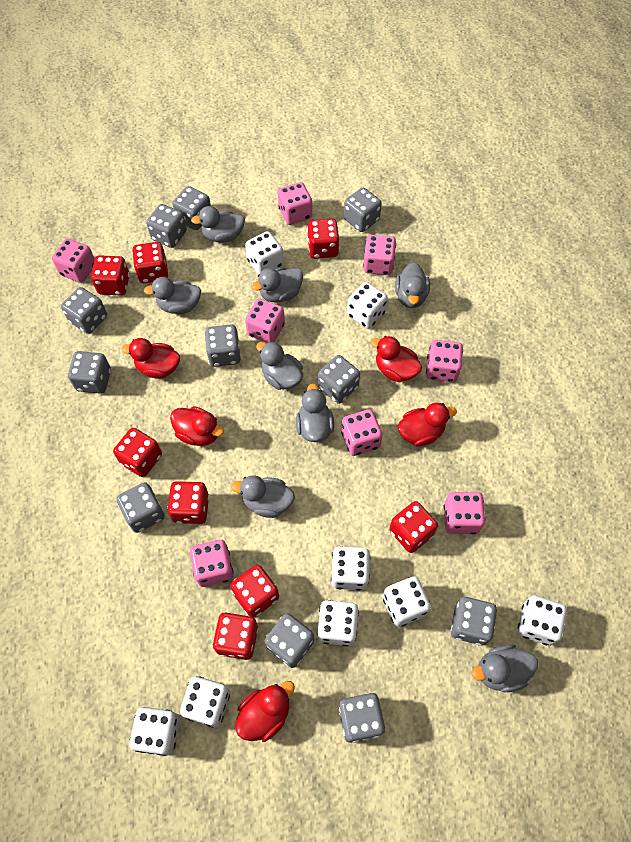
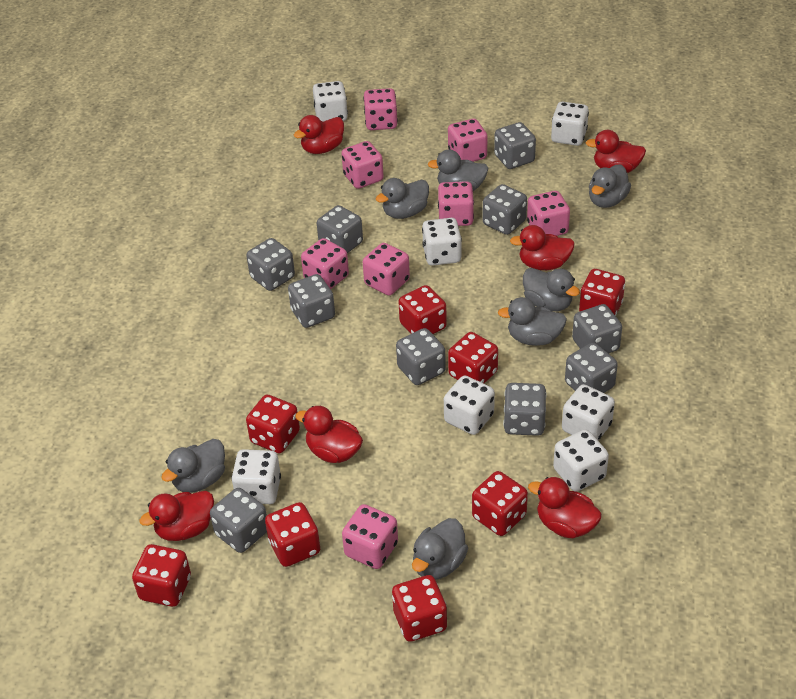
grey dice: [61,287,107,334] [68,351,111,394] [116,482,165,533] [146,204,187,248] [173,186,211,230] [205,324,241,367] [265,613,314,668] [318,355,360,404] [338,693,385,743] [344,188,382,232] [451,597,497,645] = 11 -> [210,488,267,553] [246,238,295,291] [288,274,335,328] [317,205,363,253] [396,328,446,385] [483,184,527,235] [494,122,536,169] [503,383,547,436] [565,343,618,393] [572,304,622,354] = 10
grey duck: [144,277,201,314] [191,206,245,242] [231,475,295,518] [252,268,303,303] [256,341,303,390] [296,383,334,442] [395,263,430,308] [472,644,538,692] = 8 -> [161,439,225,493] [376,178,429,219] [412,518,468,580] [427,149,488,191] [498,297,567,346] [523,268,580,312] [589,164,631,208] = 7
red duck: [121,338,180,379] [170,406,224,446] [235,681,295,742] [370,336,422,382] [398,403,457,447] = 5 -> [139,491,214,541] [294,115,344,154] [295,406,363,463] [510,225,575,270] [528,477,602,538] [586,130,646,173] = 6
white dice: [129,707,180,756] [180,676,230,727] [245,231,284,274] [317,600,359,646] [331,546,370,591] [347,282,388,329] [383,576,431,627] [517,595,567,646] = 8 -> [231,449,281,504] [313,81,348,122] [422,218,462,266] [444,375,495,435] [551,101,589,146] [553,429,609,492] [562,384,615,441] = 7

